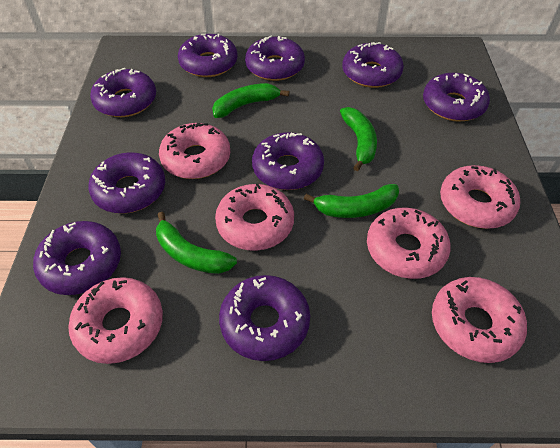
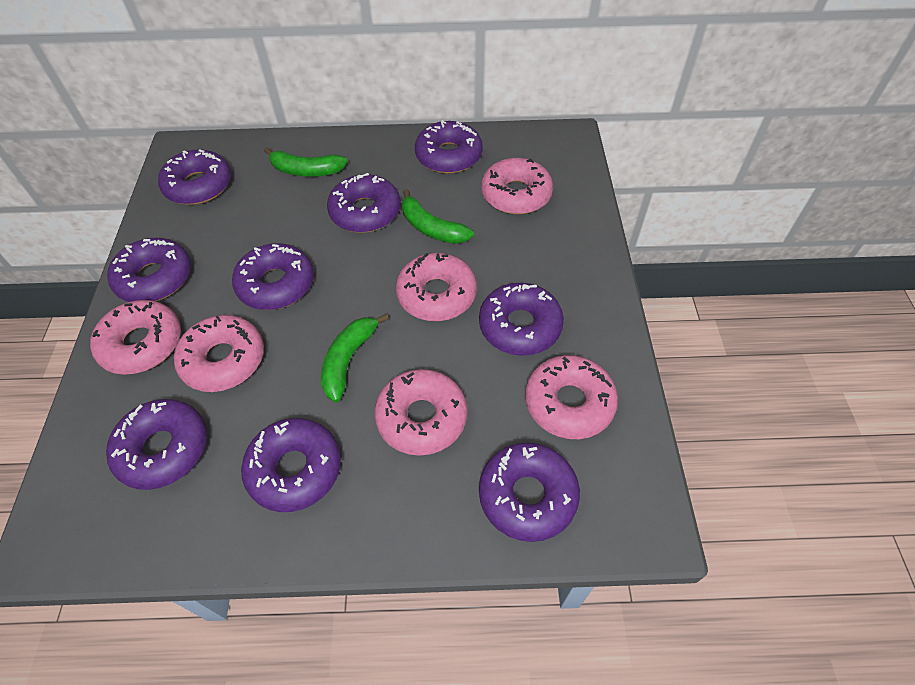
green banana: [156,212,237,274] [212,83,290,118] [304,184,399,218] [340,107,377,171] = 4 -> [264,147,348,177] [321,314,389,402] [402,189,474,244] = 3

